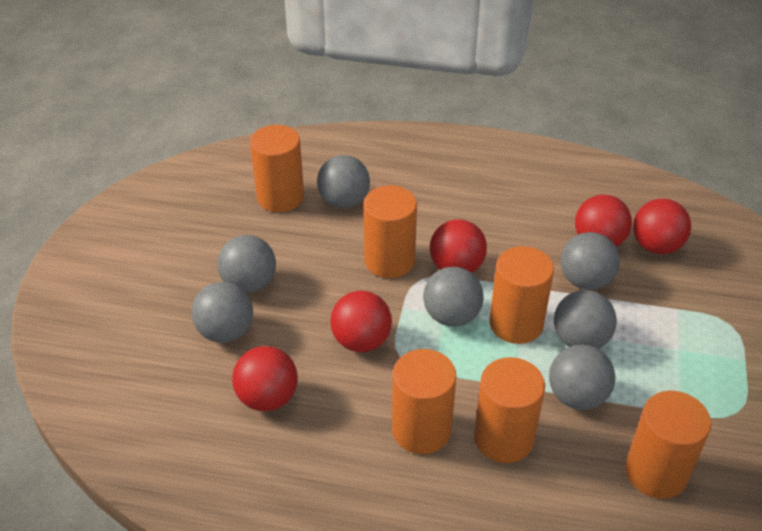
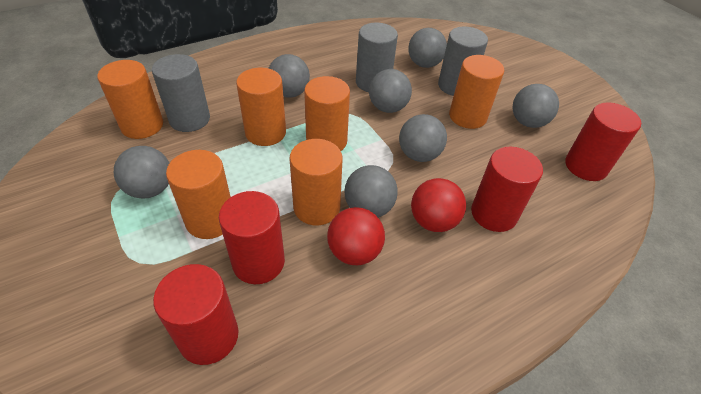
grey cylinder: none = 0 -> [152,54,210,132] [356,23,398,92] [438,26,488,96] = 3
red ball: [232,346,298,412] [330,291,392,352] [430,219,487,273] [575,195,632,247] [633,198,691,254] = 5 -> [327,207,385,265] [411,178,466,232] = 2
red cylinder: none = 0 -> [153,264,239,365] [219,191,285,284] [471,147,543,232] [565,102,641,181] = 4

